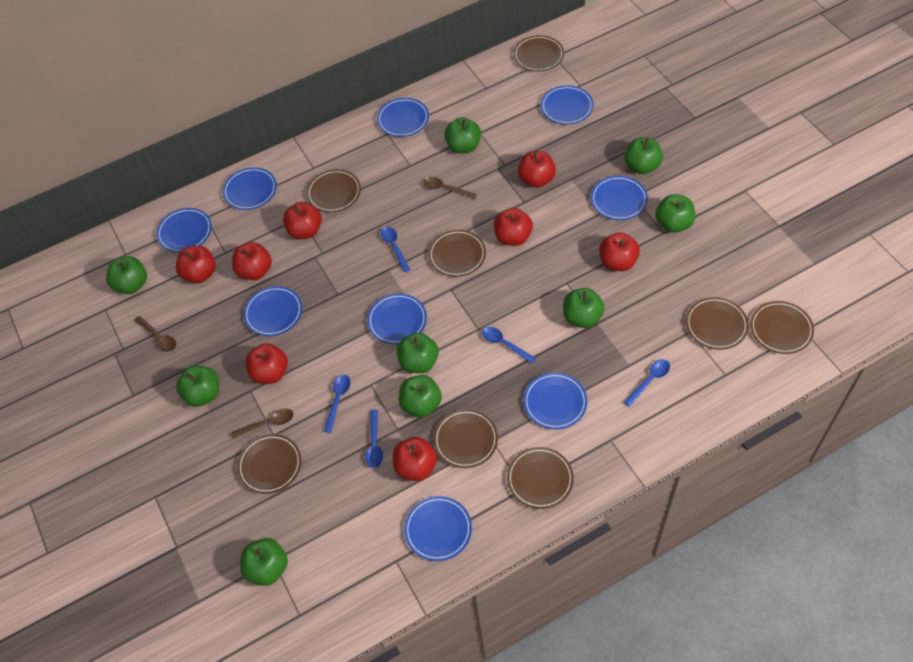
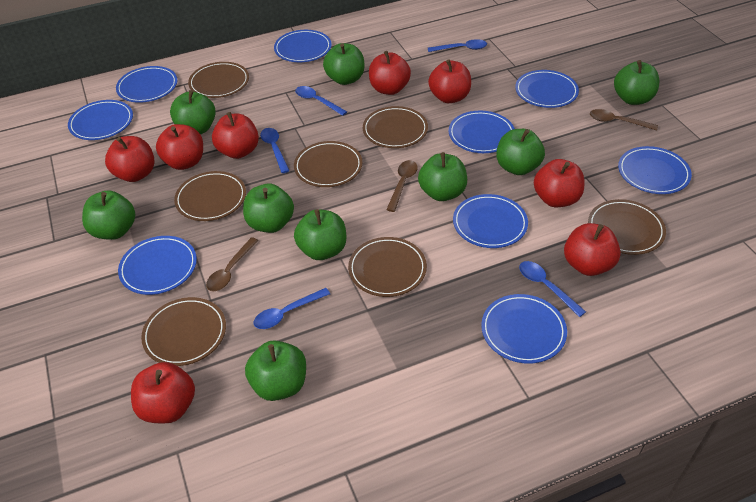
brown plate: [237,434,301,494] [306,169,361,212] [428,230,486,277] [434,409,498,468] [507,447,574,509] [513,35,564,72] [686,297,749,350] [750,301,814,354] = 8 -> [141,297,226,366] [174,171,246,221] [188,62,249,98] [294,141,362,187] [348,237,427,297] [363,106,428,148] [588,199,666,255] = 7

